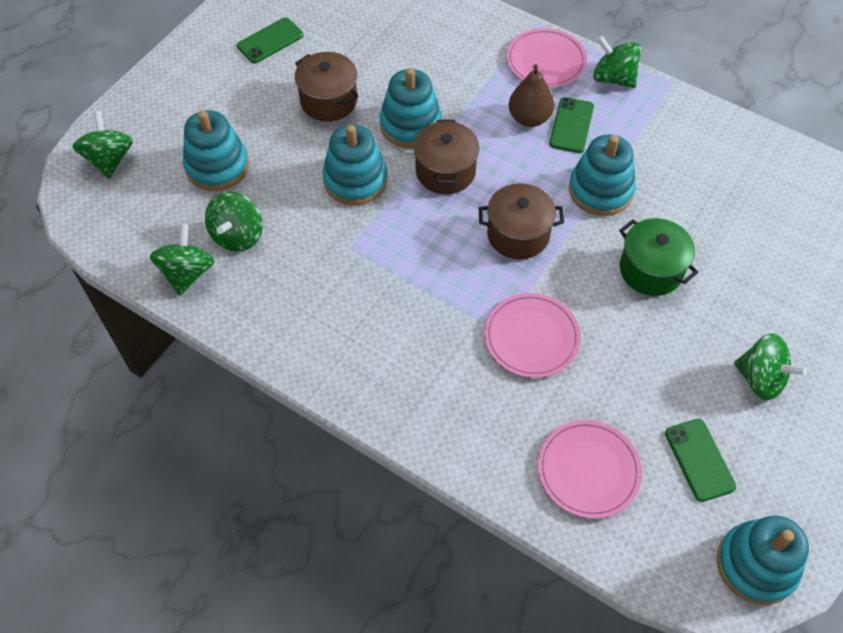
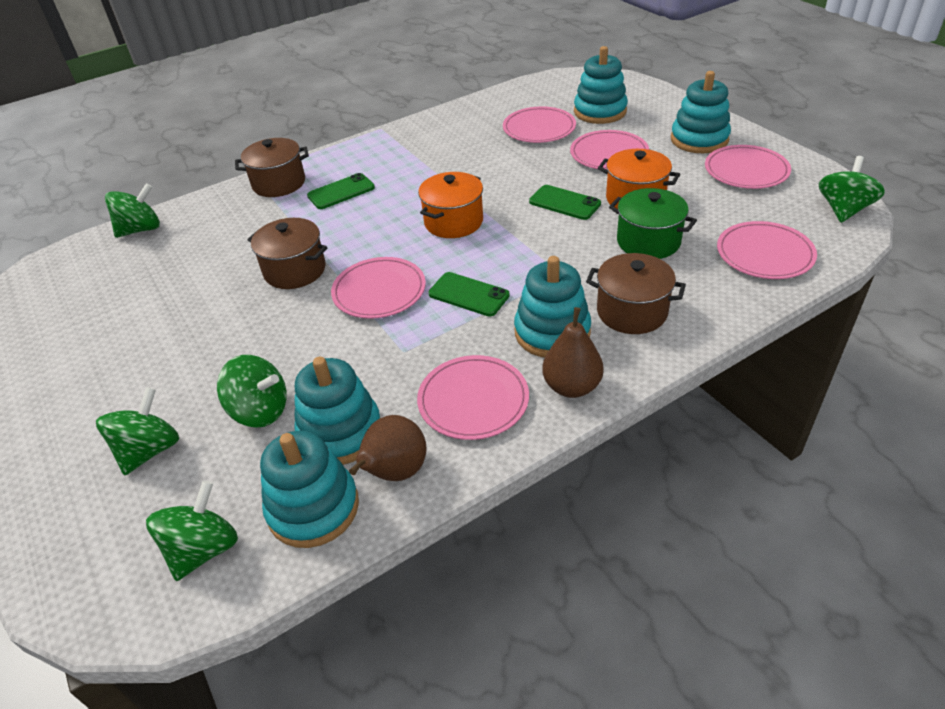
brown pear: [509,64,554,127] = 1 -> [349,415,427,481] [542,307,604,398] = 2
orange pot: none = 0 -> [418,172,483,238] [598,149,680,209] = 2
pink plate: [484,293,581,378] [506,28,587,88] [538,420,642,519] = 3 -> [331,257,426,319] [417,355,529,440] [503,106,576,143] [570,130,649,170] [705,145,791,189] [717,221,817,279] = 6

